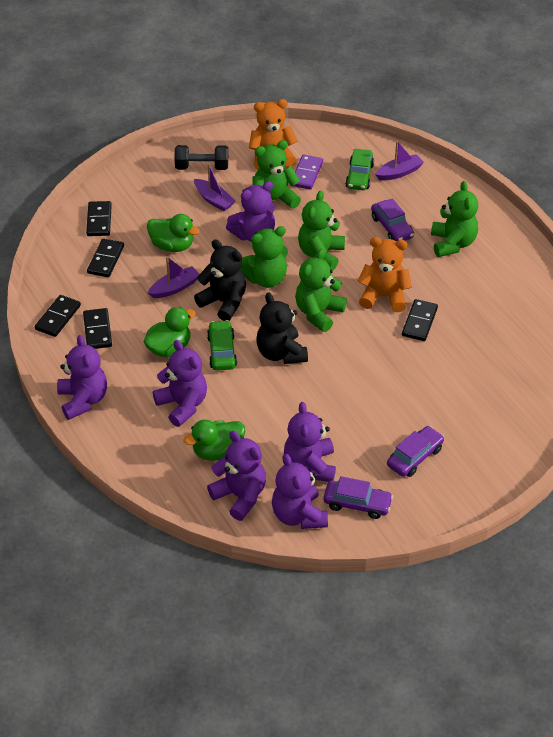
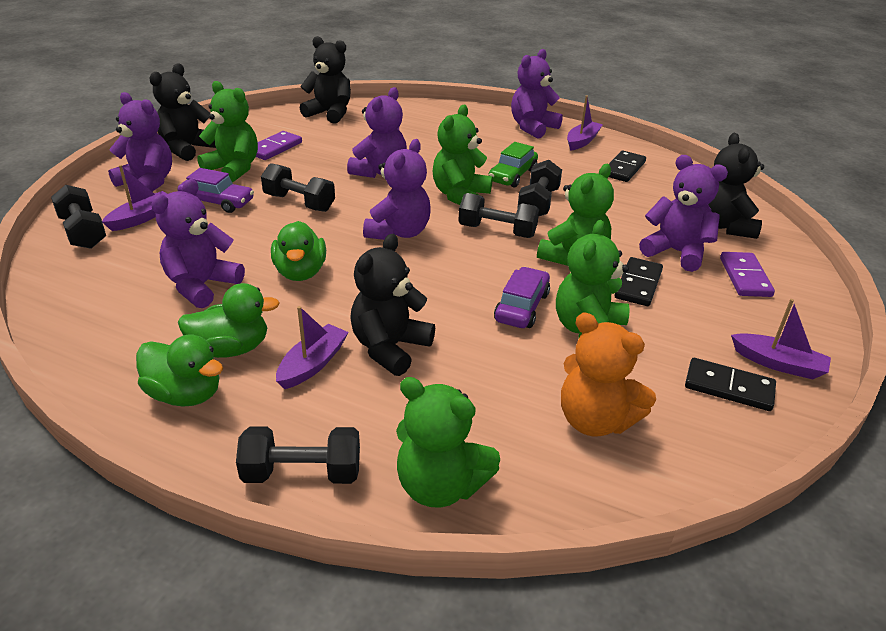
black domino: [35,295,81,337] [83,308,112,349] [86,201,112,236] [87,239,124,277] [402,299,438,341] = 5 -> [609,151,646,182] [615,257,663,306] [685,358,776,411] = 3
black dumbbell: [174,145,228,170] = 1 -> [51,185,106,249] [236,426,360,484] [261,163,335,212] [458,193,539,238] [517,160,562,217] = 5
black teddy bear: [194,239,246,321] [256,292,308,364] = 2 -> [149,64,216,161] [300,36,351,124] [350,234,435,376] [708,133,764,239] = 4
green car: [207,320,237,371] [345,149,374,190] = 2 -> [488,142,538,188] = 1
orange teddy bear: [249,99,298,170] [358,237,412,312] = 2 -> [561,313,656,437] = 1
purple boat: [148,256,199,298] [194,163,235,211] [375,141,424,181] = 3 -> [102,165,167,231] [276,306,349,389] [567,95,603,151] [731,299,831,379] = 4
purple car: [324,476,393,519] [371,198,414,241] [387,426,444,477] = 3 -> [178,168,254,213] [494,267,550,328] = 2
purple domino: [294,155,323,190] = 1 -> [256,131,302,160] [720,252,775,297] = 2

